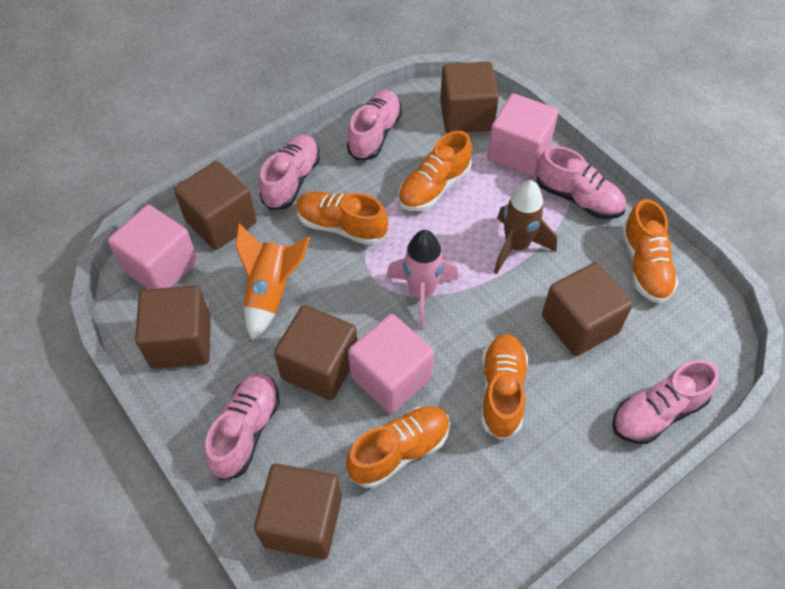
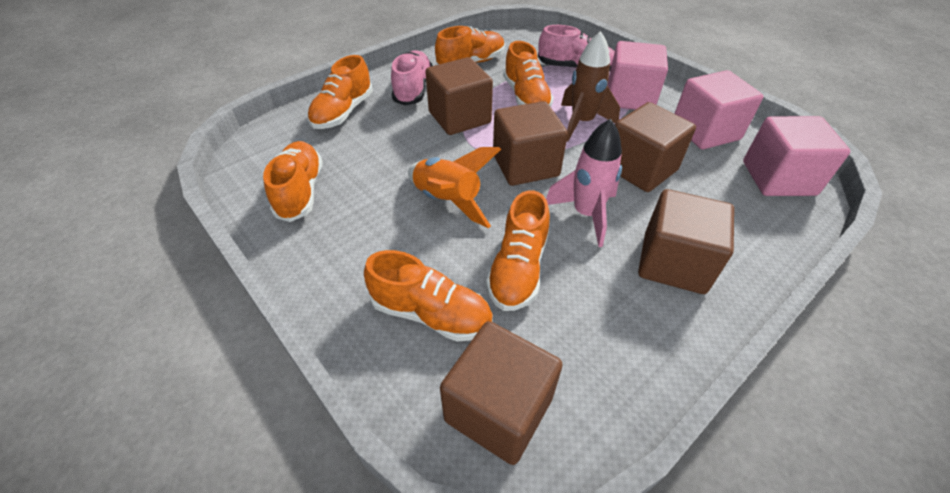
brown cube: [135,285,211,369] [174,161,257,250] [254,464,342,559] [274,305,357,400] [440,62,499,133] [542,262,633,356] = 6 -> [425,57,493,135] [440,321,563,465] [493,101,568,186] [615,102,696,192] [638,189,734,294] = 5
orange shoe: [296,191,388,245] [346,406,450,488] [398,131,472,211] [481,334,528,440] [621,199,678,303] = 5 -> [263,141,323,222] [307,55,373,129] [364,250,493,342] [435,26,505,65] [486,190,550,311] [503,41,554,107] = 6
pink shoe: [205,373,280,480] [259,135,320,210] [347,90,402,161] [537,146,626,219] [612,360,719,444] = 5 -> [391,50,433,106] [538,25,615,71] = 2

